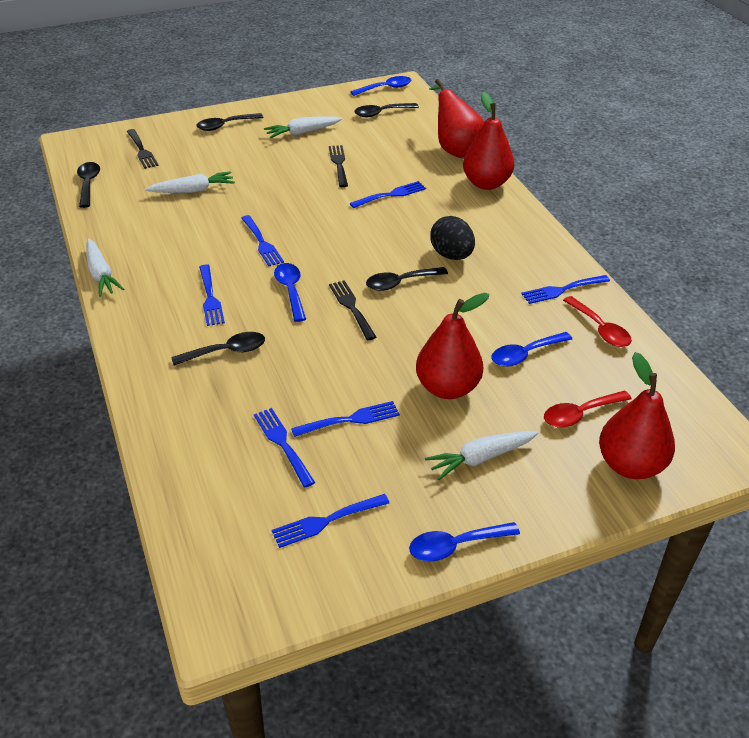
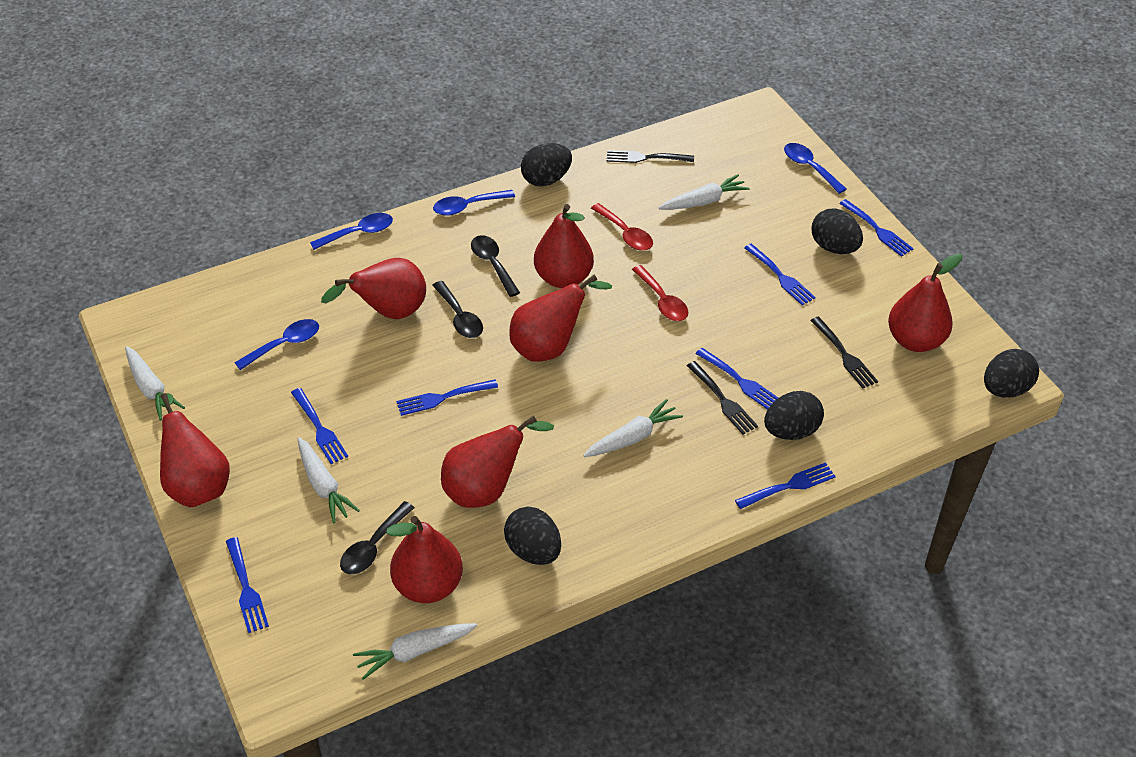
black egg: [430,216,475,260] = 1 -> [504,507,561,565] [521,143,572,186] [764,391,824,440] [812,208,863,254] [984,349,1039,398] = 5
black spoon: [77,162,100,208] [171,332,265,366] [196,113,264,131] [354,103,419,117] [366,267,448,291] = 5 -> [340,501,415,574] [432,281,483,338] [471,235,520,297] = 3
red pear: [416,293,490,399] [429,79,485,158] [463,92,514,190] [599,352,675,479] = 4 -> [159,393,230,507] [321,258,426,319] [386,516,463,603] [441,415,554,508] [509,274,612,362] [534,204,594,288] [888,253,962,352] = 7
white carrot: [86,239,124,297] [145,171,235,193] [264,116,342,138] [425,431,539,480] = 4 -> [125,346,185,421] [297,437,360,523] [353,623,477,680] [583,399,683,457] [659,175,750,210] = 5

